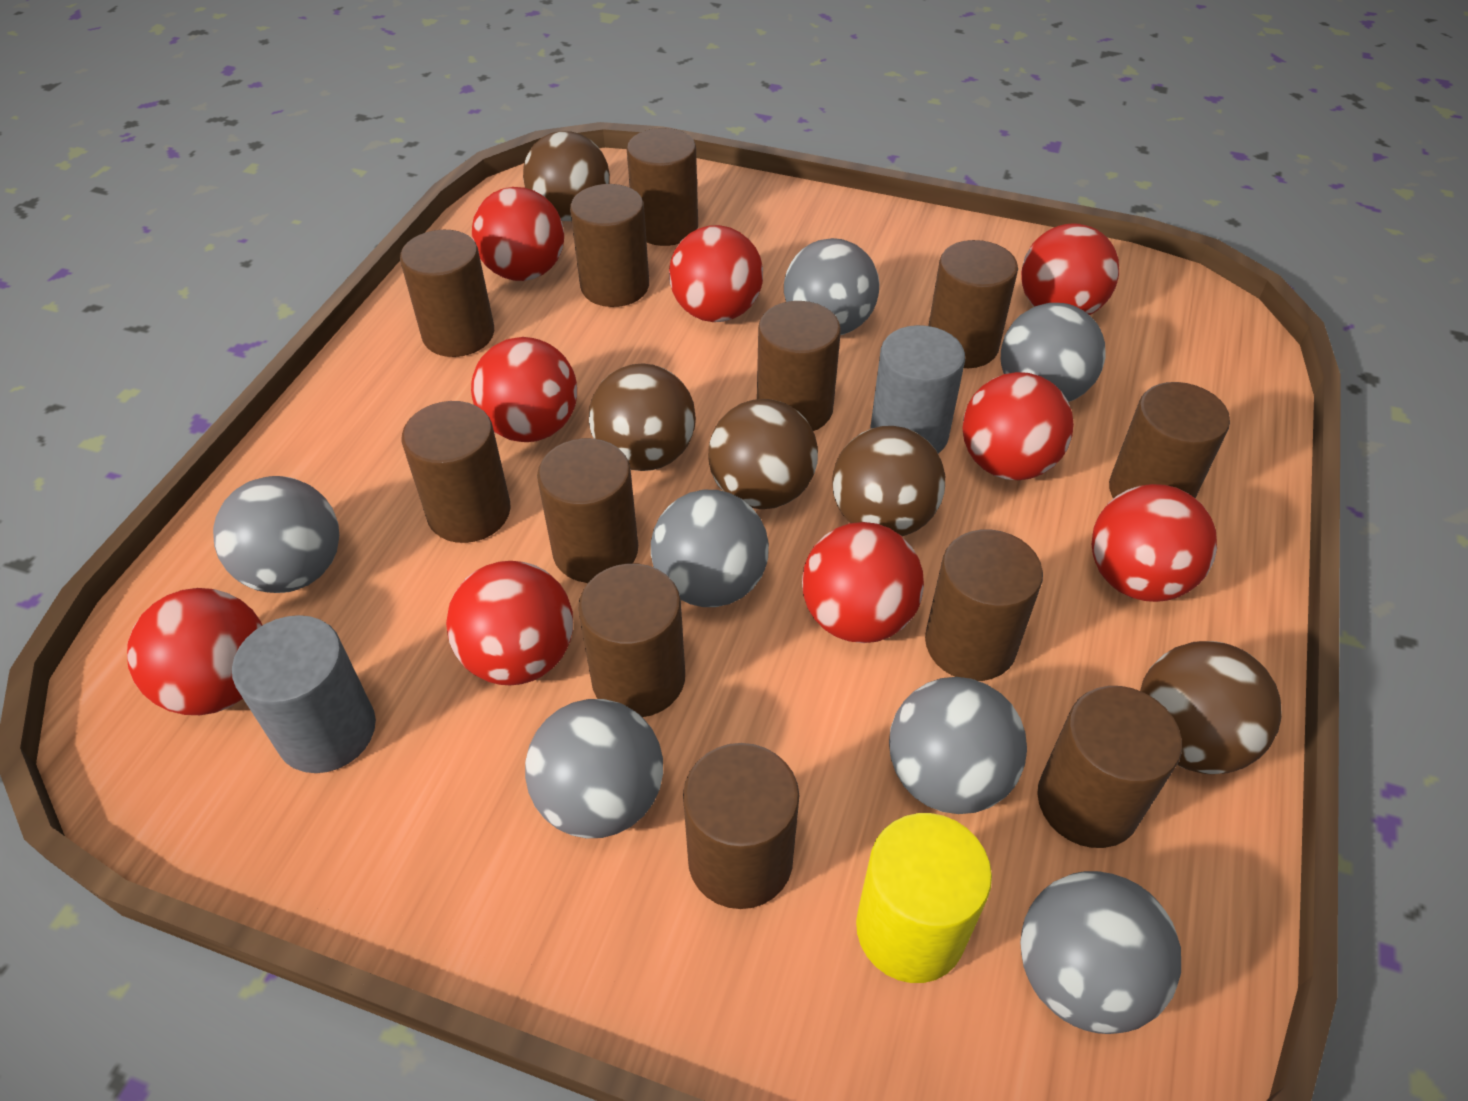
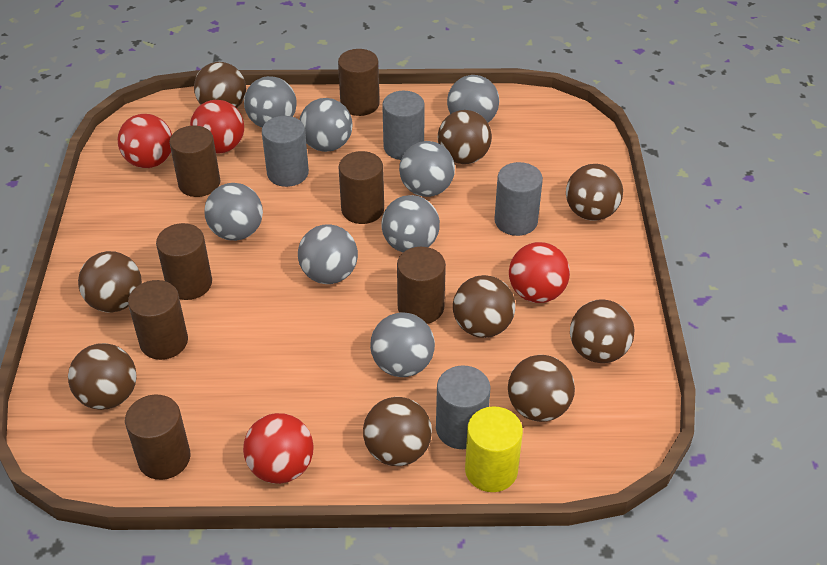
brown ball: [523,131,610,221] [589,363,696,471] [708,399,818,509] [832,426,945,536] [1140,641,1282,774] = 5 -> [68,343,137,410] [78,251,142,313] [194,62,246,108] [363,397,432,466] [438,110,492,164] [453,275,515,338] [508,355,575,422] [566,164,623,221] [570,299,635,363] = 9
brown cylinder: [400,230,494,357] [402,401,511,543] [537,438,638,583] [570,184,649,307] [578,564,685,717] [627,128,698,246] [683,743,799,909] [757,301,841,431] [925,529,1043,681] [928,240,1018,368] [1037,686,1182,848] [1109,382,1230,499] = 12 -> [125,395,191,480] [128,280,188,360] [156,223,212,300] [169,126,220,197] [338,49,380,116] [338,151,384,224] [397,247,446,324] = 7
grey ball: [213,476,339,593] [525,699,663,839] [651,490,769,607] [784,238,879,335] [889,677,1027,814] [1001,303,1105,402] [1020,871,1181,1034] = 7 -> [204,183,263,241] [244,76,297,128] [298,224,358,284] [299,98,352,152] [370,313,435,377] [382,195,440,252] [399,141,455,197] [447,75,499,122] = 8
grey cylinder: [232,615,376,773] [870,325,965,453] = 2 -> [262,116,309,187] [382,91,425,160] [436,365,491,449] [494,162,543,236] = 4
red ball: [127,588,263,715] [446,561,573,685] [471,337,577,442] [472,187,564,281] [669,225,763,322] [802,522,924,643] [962,372,1074,480] [1021,223,1119,315] [1092,484,1217,602] = 9 -> [118,114,172,168] [190,100,244,154] [243,413,314,484] [509,242,570,303] = 4

